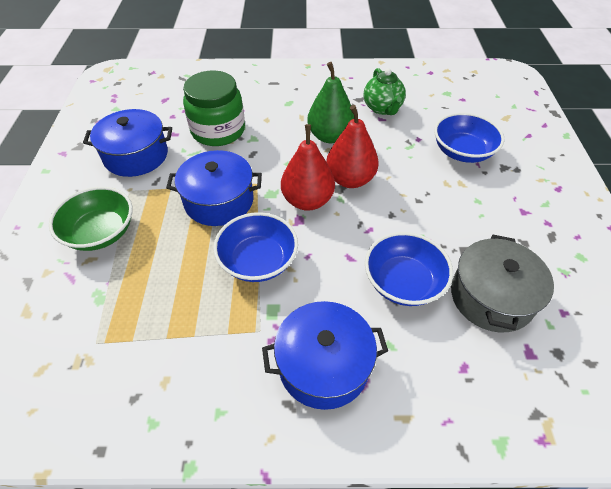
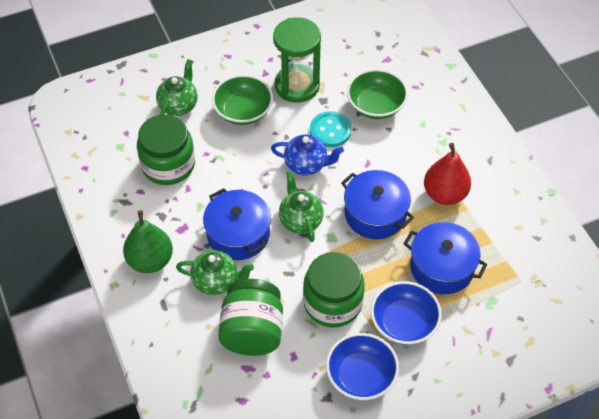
blue bowl: [213,212,298,282] [365,232,453,306] [434,113,504,163] = 3 -> [326,333,399,400] [371,281,442,345] = 2
blue teapot: none = 0 -> [271,135,344,176] = 1
green bowl: [49,187,133,251] = 1 -> [212,75,273,125] [347,69,408,119] = 2
green hourglass: none = 0 -> [273,17,321,103] = 1
green jar: [183,70,245,146] = 1 -> [137,114,195,185] [218,279,283,356] [303,252,365,328] = 3
green teapot: [364,68,406,115] = 1 -> [156,59,198,116] [176,250,254,295] [279,171,324,242] = 3
grey pot: [451,235,554,332] = 1 -> none = 0
red pear: [281,124,335,211] [326,105,379,188] = 2 -> [424,143,471,205] = 1
turquoise button: none = 0 -> [310,111,352,147] = 1

